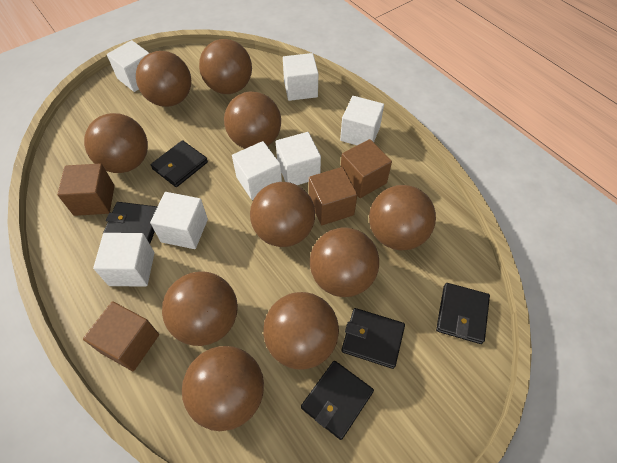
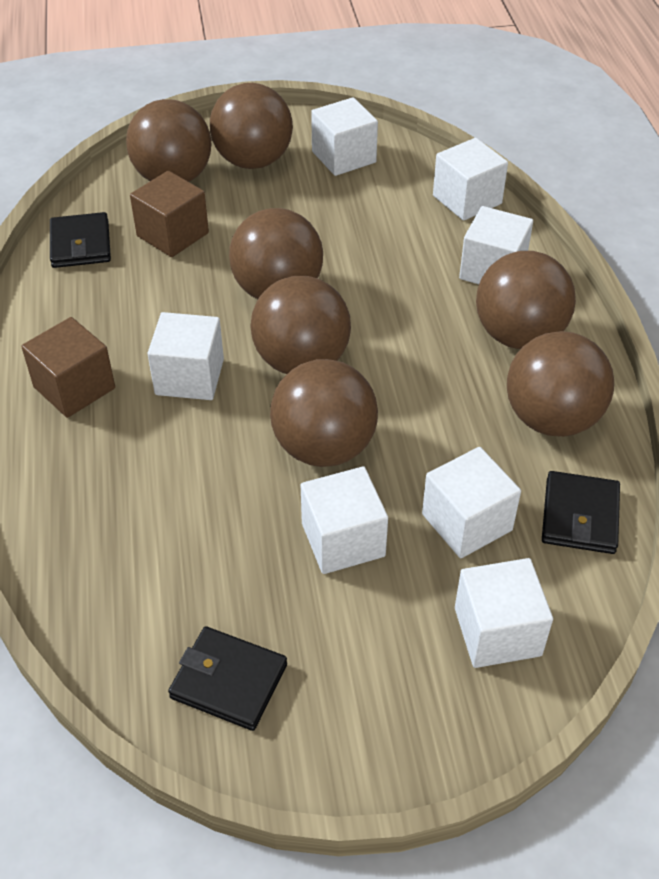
black wallet: [103,202,158,244] [151,140,208,187] [301,361,374,440] [341,308,405,369] [436,283,490,344] = 5 -> [50,212,111,268] [168,626,287,731] [542,471,620,554] = 3
brown ball: [84,113,148,173] [136,51,191,107] [162,271,238,346] [182,346,264,431] [199,39,252,94] [224,91,281,149] [250,182,315,247] [263,292,339,370] [310,228,379,297] [369,185,436,250] = 10 -> [126,99,212,182] [210,83,293,169] [229,208,323,299] [250,276,351,374] [270,359,378,467] [476,251,576,349] [507,331,614,437] = 7
brown cube: [57,163,115,216] [83,301,159,371] [309,167,358,225] [341,139,392,198] = 4 -> [21,317,115,418] [130,171,209,257] = 2

